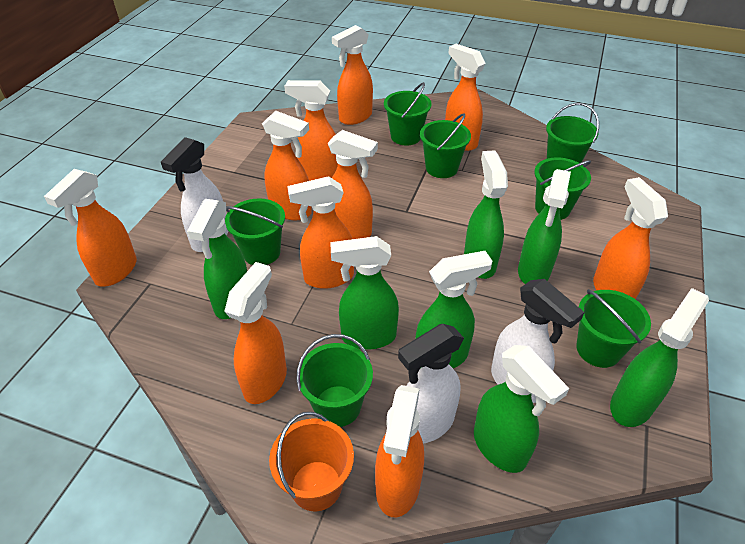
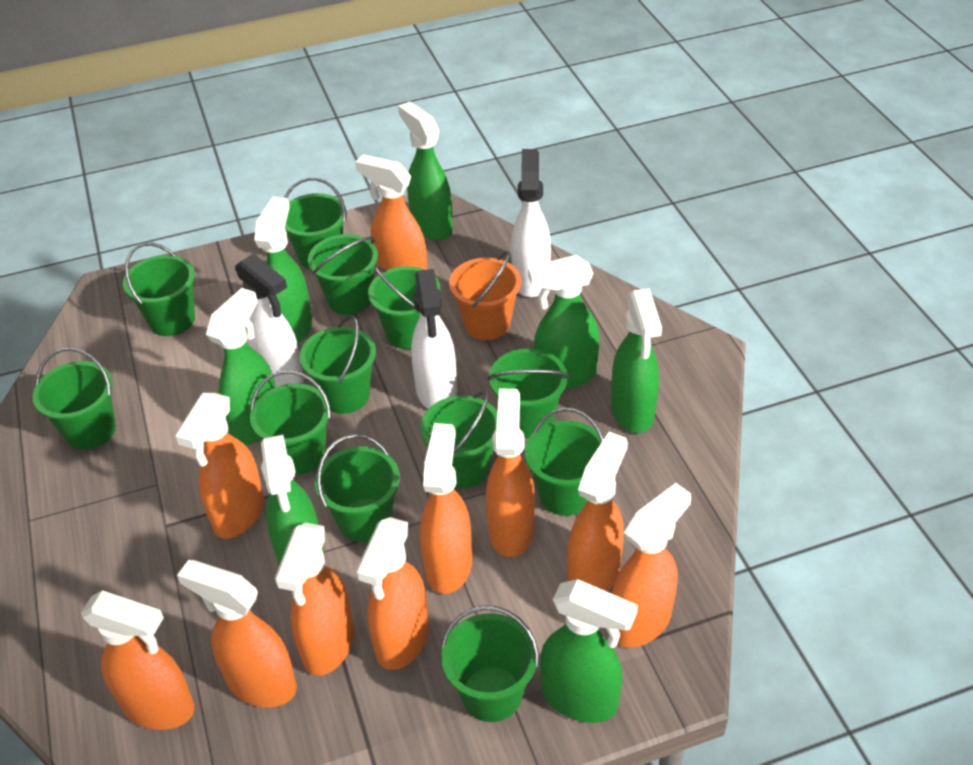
green bucket: [225,198,285,265] [296,334,373,427] [384,82,432,145] [420,113,471,178] [534,157,591,220] [546,103,599,163] [576,289,651,368] = 7 -> [32,348,116,450] [123,243,195,336] [250,370,331,475] [284,178,347,270] [299,316,376,414] [308,234,378,315] [315,434,400,542] [368,265,441,349] [420,391,497,488] [441,605,539,722] [487,348,569,438] [525,408,604,516] = 12

